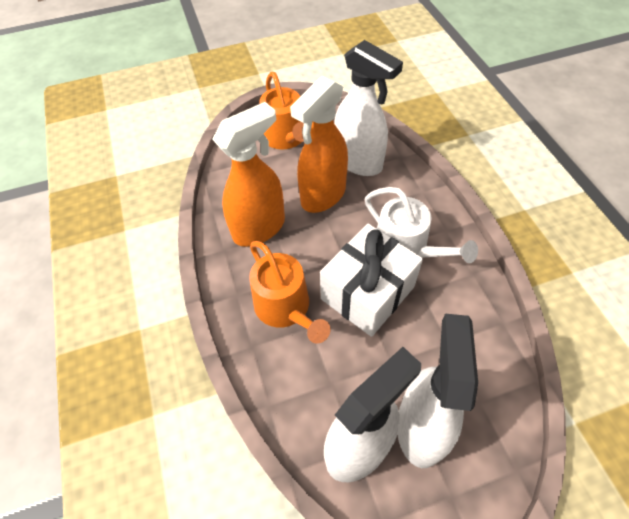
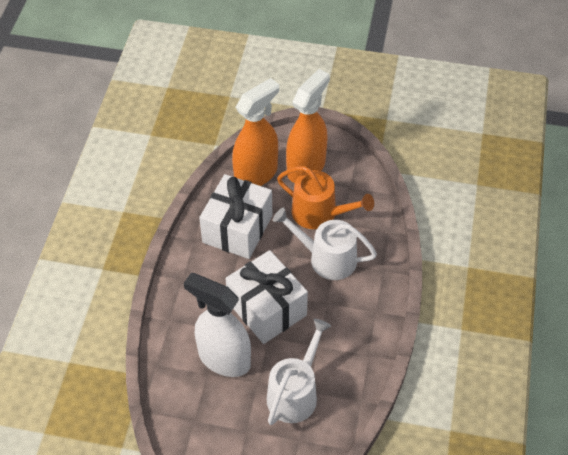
orange watering can: [249,241,330,344] [260,72,304,150] = 2 -> [277,166,374,229] = 1
white gift: [320,224,423,337] = 1 -> [199,174,272,259] [225,250,308,344] = 2
white spray bottle: [324,347,421,483] [334,40,403,176] [398,314,478,468] = 3 -> [184,273,251,377] = 1
white watering can: [365,187,478,263] = 1 -> [267,319,331,425] [273,208,377,280] = 2

